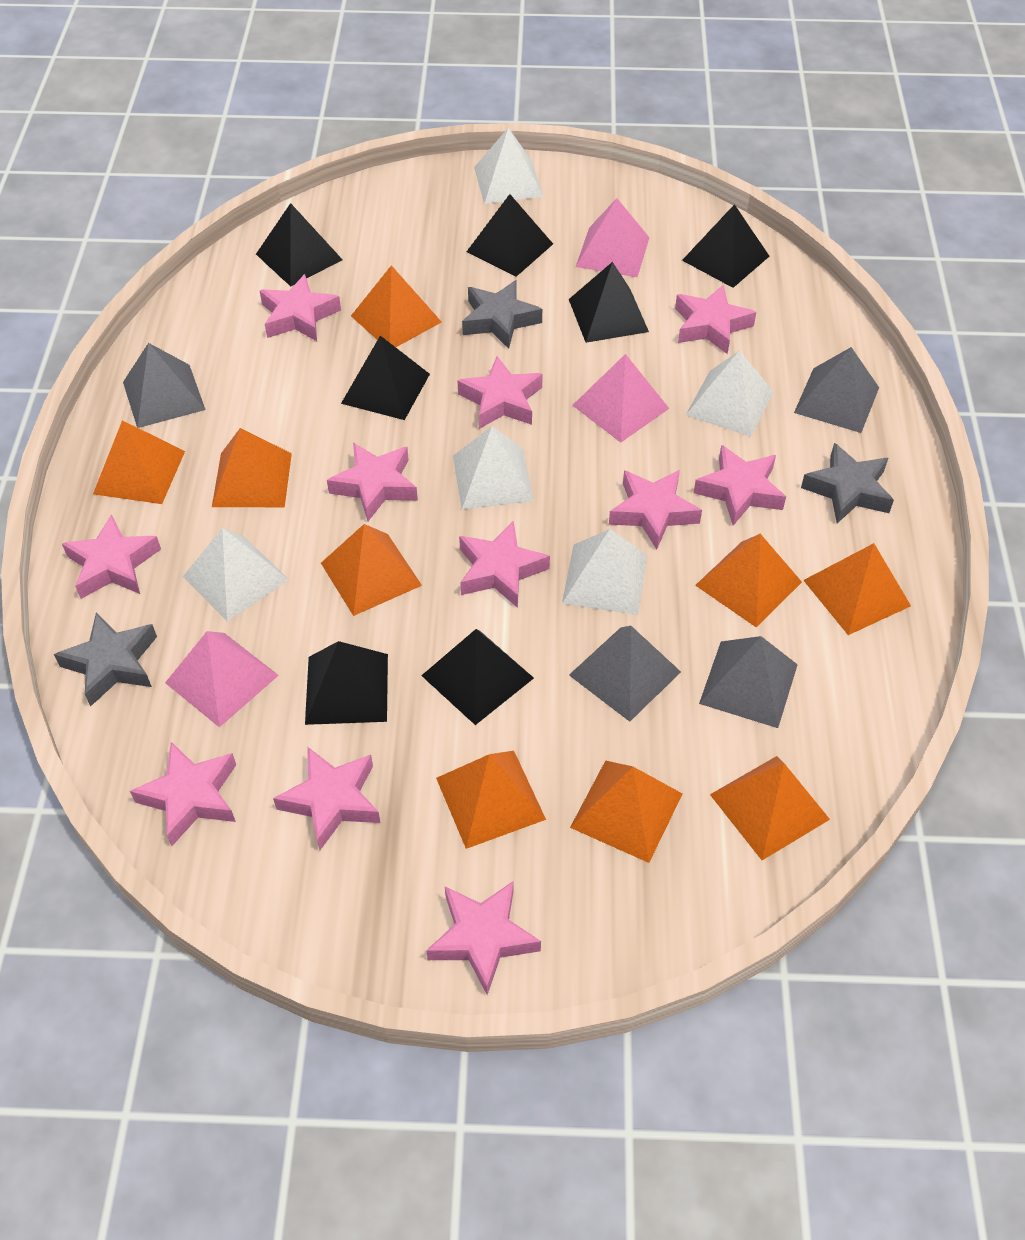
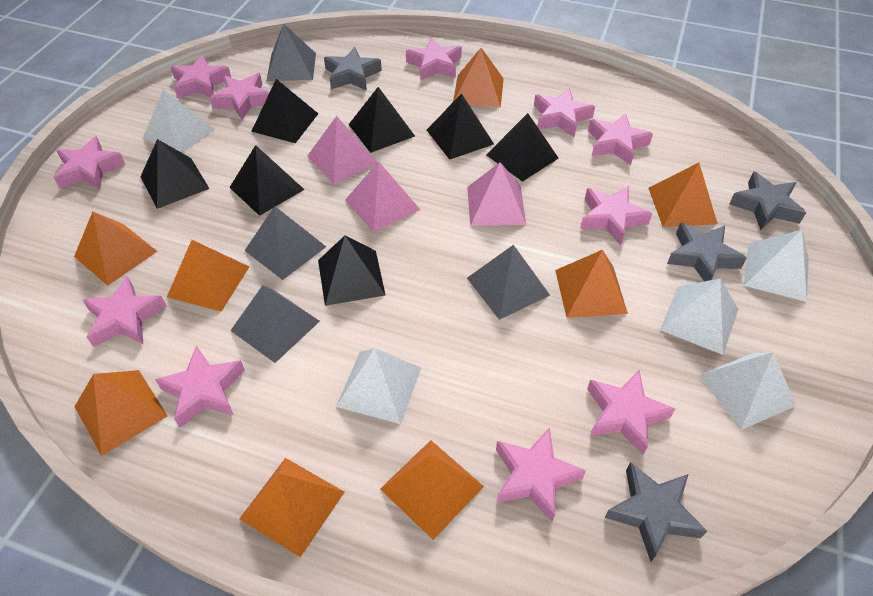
grey star: [54,612,157,707] [462,280,542,349] [801,443,894,523] = 3 -> [324,47,382,91] [604,462,707,562] [667,222,747,281] [729,171,806,230] = 4
orange pyramid: [93,420,185,504] [212,428,292,507] [321,524,422,616] [351,265,441,347] [436,751,546,849] [570,760,682,863] [695,534,802,627] [710,756,830,860] [803,543,911,635] = 9 -> [74,211,158,286] [75,370,168,456] [167,240,249,312] [239,458,345,557] [380,440,484,540] [453,48,504,107] [555,250,628,318] [648,162,718,227] = 8

